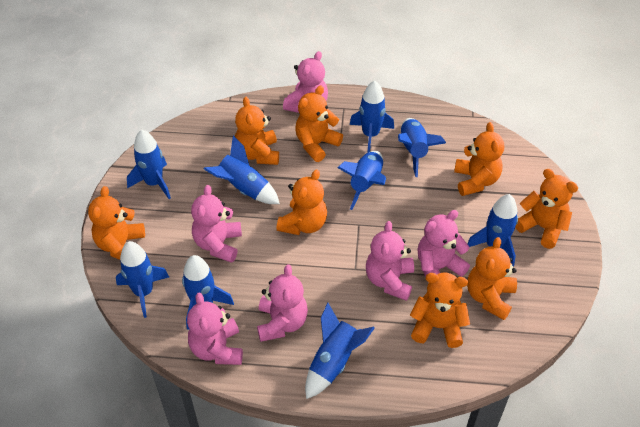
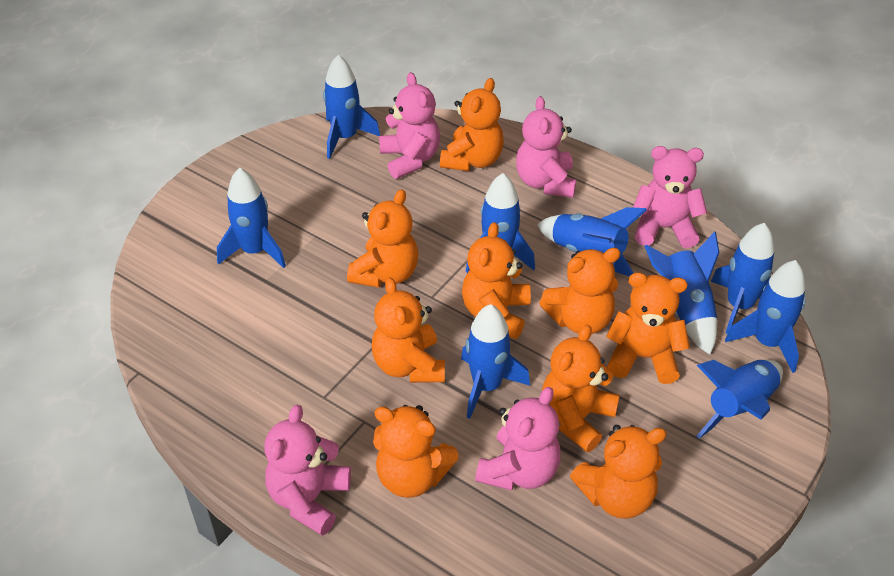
orange teddy bear: [88,186,145,260] [235,97,279,165] [277,169,327,235] [295,86,343,162] [410,273,470,348] [454,122,504,196] [467,237,517,320] [515,169,578,249] = 8 -> [347,189,418,288] [372,277,445,383] [373,405,459,498] [440,78,504,171] [462,222,531,339] [539,248,621,334] [542,324,620,452] [570,425,667,519] [606,272,690,384] = 9
pink teddy bear: [187,293,243,365] [191,185,242,263] [257,265,308,342] [283,51,328,113] [366,221,414,301] [417,210,470,283] = 6 -> [264,405,351,536] [379,72,440,179] [475,387,561,491] [516,96,576,198] [633,146,707,248] = 5

